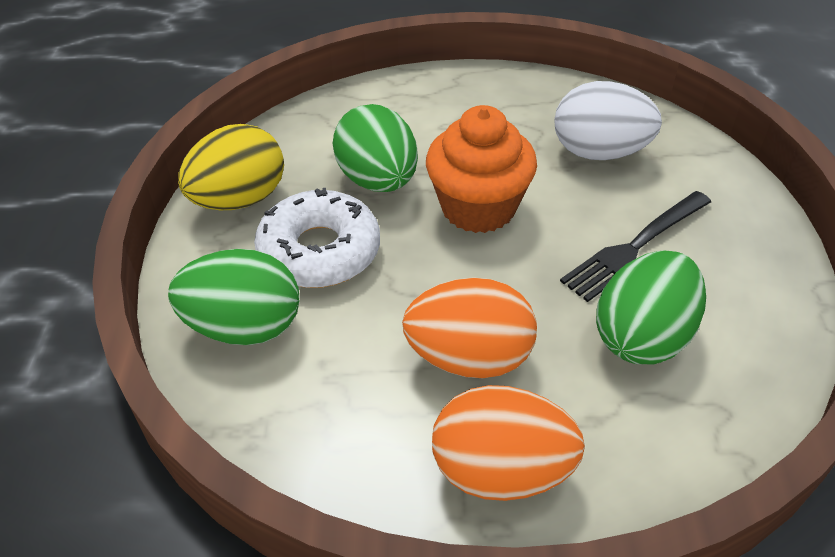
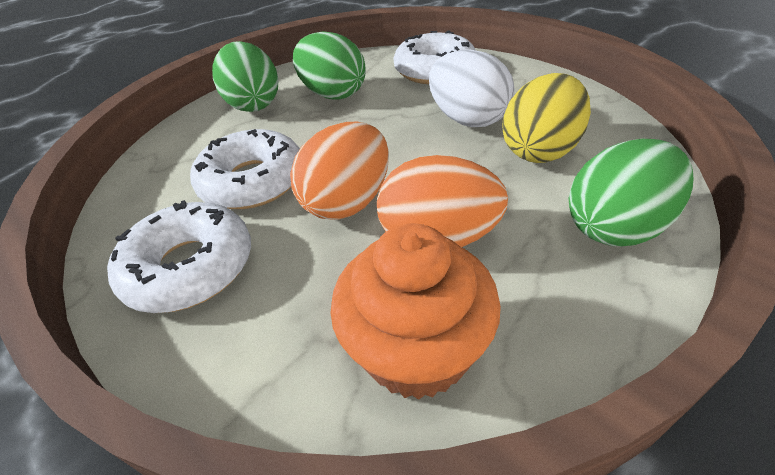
black fork: [560,191,711,302] = 1 -> none = 0
white donut: [254,188,380,288] = 1 -> [107,200,251,313] [190,129,300,209] [394,30,476,84] = 3

